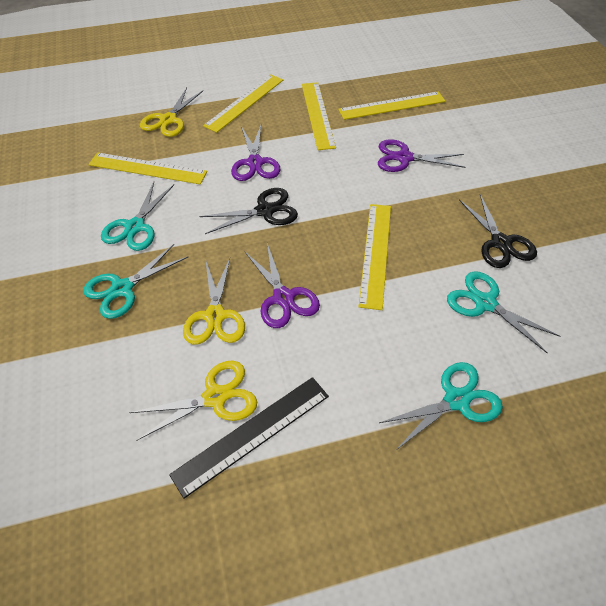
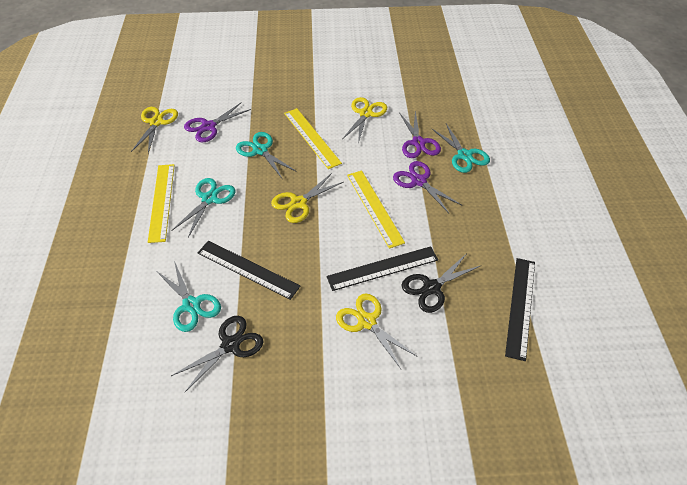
black ruler: [169,377,329,499] = 1 -> [198,241,300,300] [327,246,438,291] [505,258,535,361] = 3
yellow ruler: [88,152,207,184] [203,74,283,133] [302,82,336,150] [338,91,446,120] [359,204,391,310] = 5 -> [148,164,175,243] [284,108,342,169] [347,171,405,249] = 3
yellow scissors: [129,360,257,441] [140,88,203,137] [183,258,245,344] = 3 -> [131,107,178,154] [271,173,344,223] [336,294,418,369] [343,97,387,144] = 4

